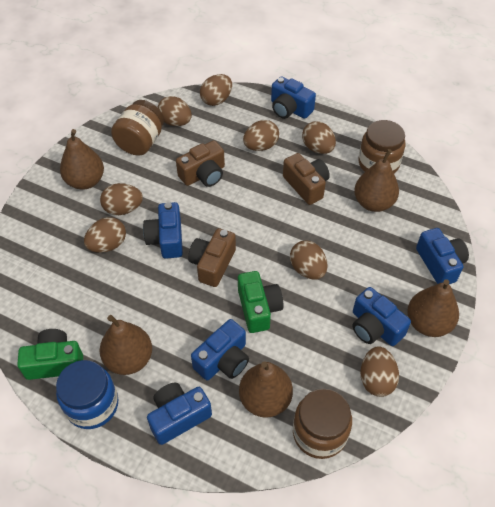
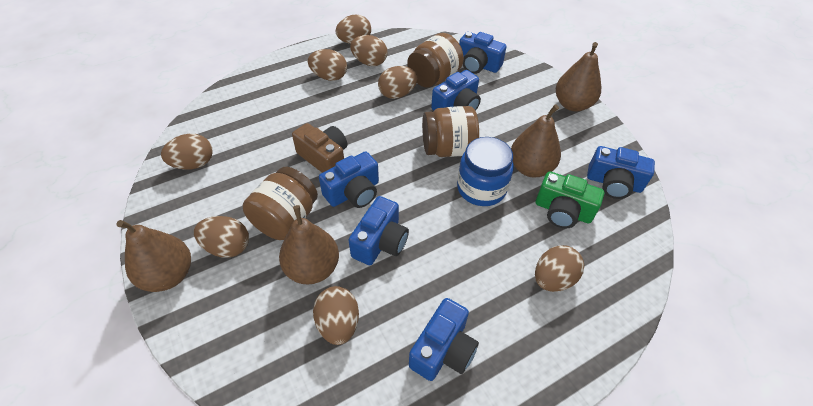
brown camera: [176,140,225,187] [188,228,236,287] [283,153,330,205] = 3 -> [292,123,347,173] = 1
brown pear: [60,129,104,190] [100,315,152,375] [239,361,293,418] [354,149,399,212] [407,279,459,337] = 5 -> [117,220,191,292] [279,205,339,284] [511,104,561,178] [556,42,601,111] = 4
green camera: [17,329,83,380] [238,271,284,333] = 2 -> [536,171,604,229] = 1

